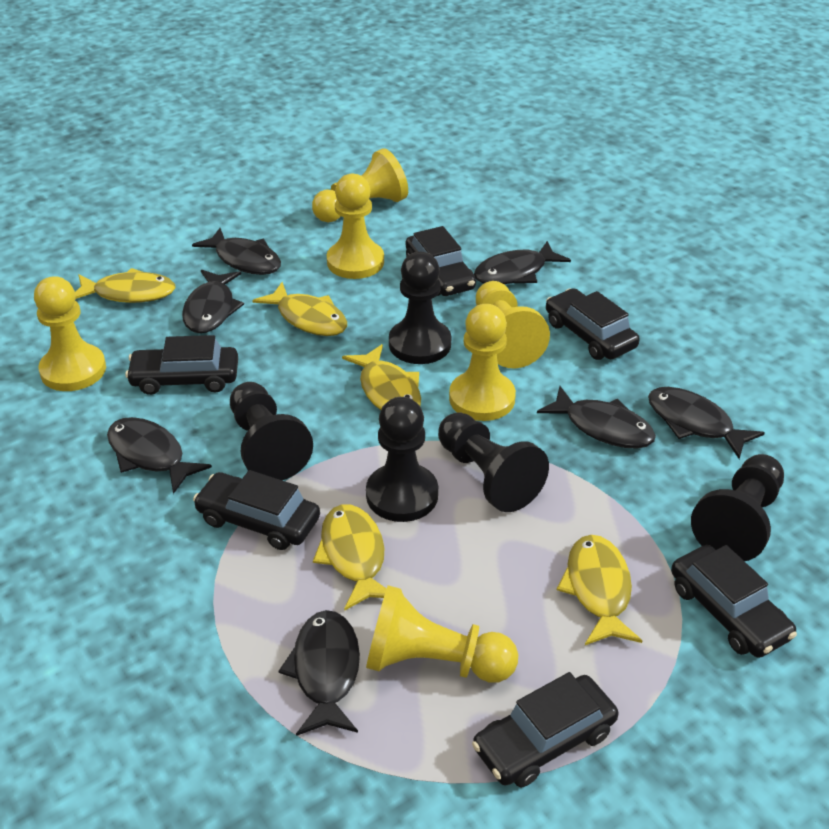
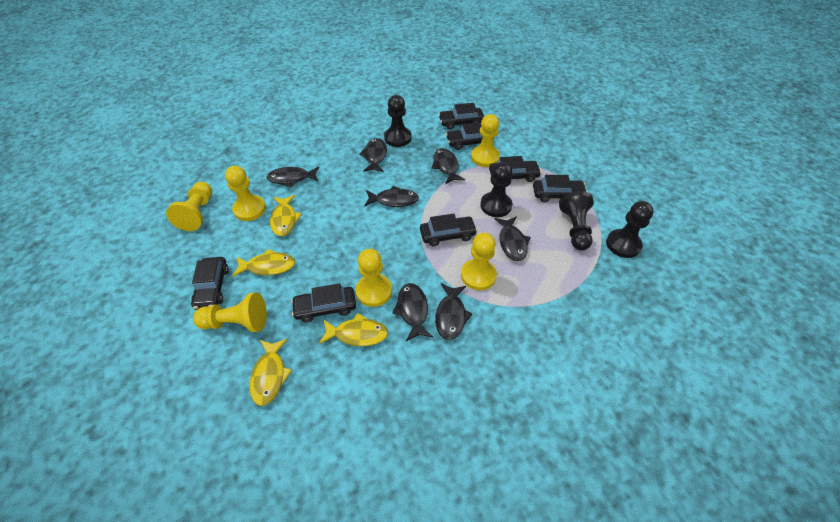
black car: [125,335,238,395] [193,470,320,550] [406,226,476,296] [472,672,618,787] [546,288,640,360] [671,545,797,658] = 6 -> [191,257,229,310] [291,283,356,323] [420,214,477,246] [438,103,484,129] [446,122,494,150] [489,156,541,182] [533,175,587,202] = 7
black pawn: [230,382,313,480] [366,397,438,522] [389,252,451,364] [438,412,549,512] [691,454,784,561] = 5 -> [384,95,412,147] [480,162,512,217] [559,191,594,250] [606,201,654,258] = 4
yellow fish: [75,268,176,303] [252,282,347,336] [313,504,387,611] [342,344,421,410] [557,535,642,645] = 5 -> [232,249,295,277] [249,339,292,406] [270,195,302,236] [319,313,388,346] = 4

